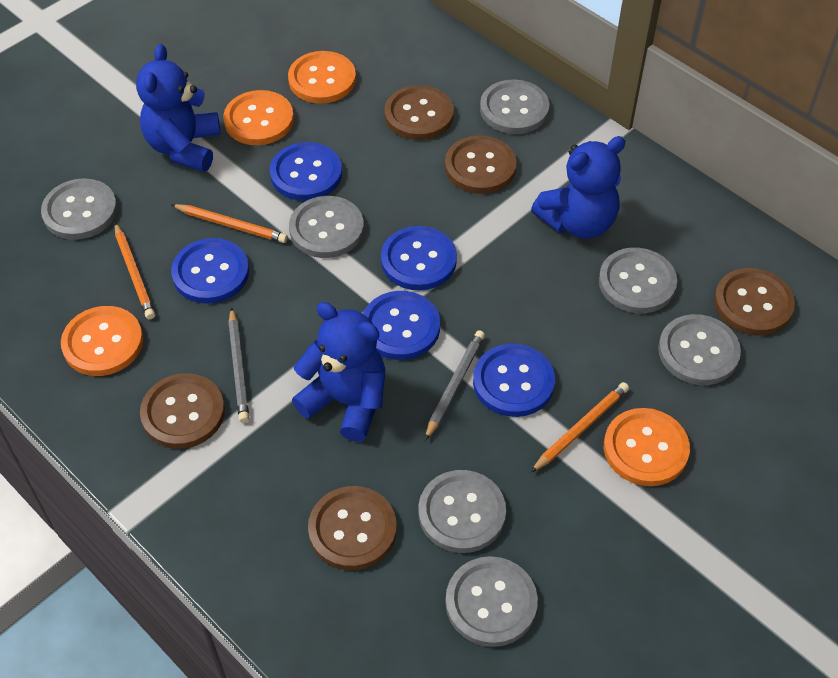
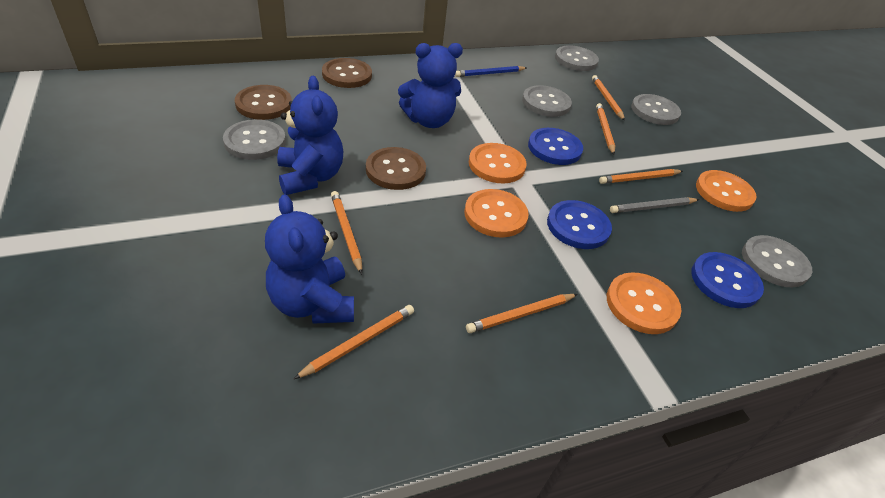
blue button: [171,238,249,304] [270,142,342,201] [363,291,440,360] [381,226,457,290] [473,344,555,417] = 5 -> [528,128,583,165] [547,200,612,249] [691,252,764,308] = 3
blue pencil: none = 0 -> [455,66,527,77] = 1
brown button: [140,373,225,449] [308,486,397,570] [384,85,454,140] [445,135,517,194] [714,268,795,335] = 5 -> [235,85,292,120] [322,58,372,88] [366,147,426,190] = 3
grey button: [41,178,117,240] [289,196,364,258] [418,470,506,553] [445,556,538,647] [480,80,549,134] [599,248,677,313] [658,314,741,385] = 7 -> [223,119,286,160] [522,85,572,117] [555,45,599,71] [631,94,681,125] [742,235,812,287] = 5
grey pencil: [228,307,249,423] [425,330,485,440] = 2 -> [610,197,699,213] = 1
orange pencil: [115,223,155,320] [171,204,288,243] [531,382,629,472] = 3 -> [294,305,414,379] [331,191,362,274] [466,294,578,333] [592,75,625,121] [596,103,615,155] [599,169,683,184] = 6

